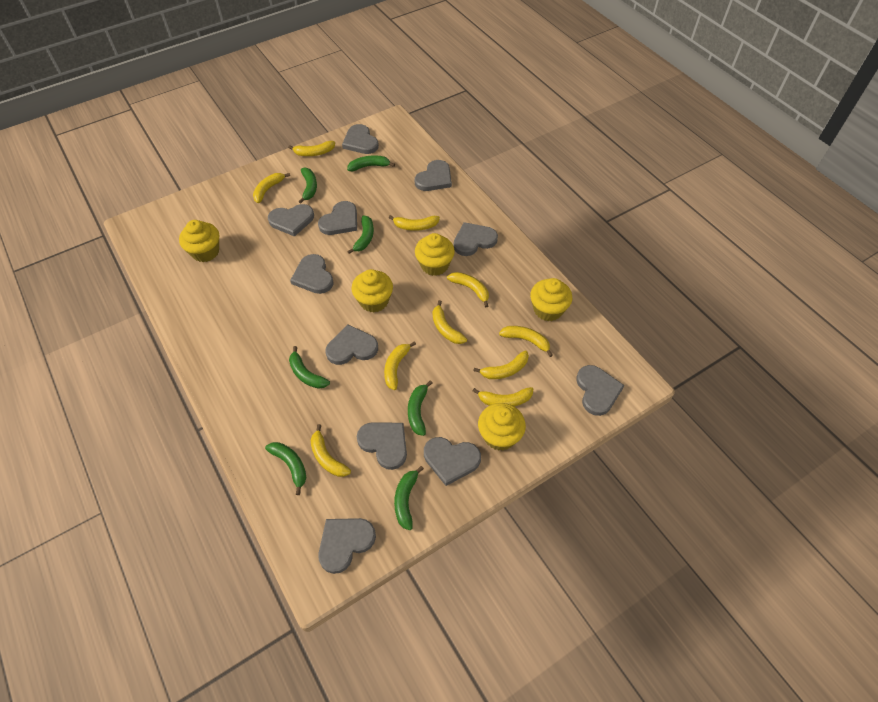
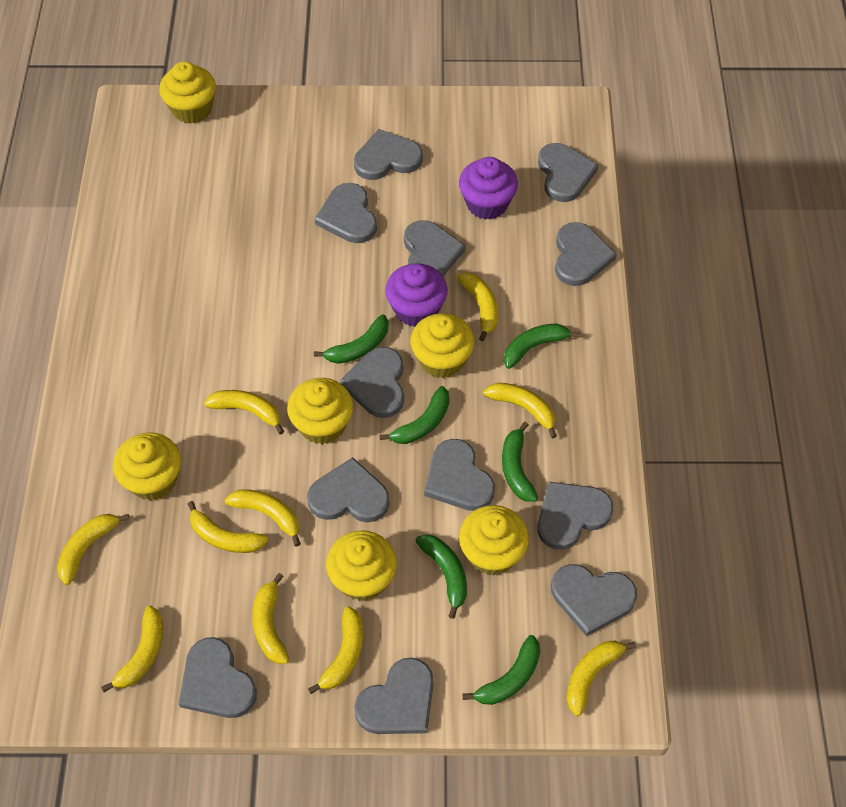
green banana: [265,442,306,495] [289,346,330,389] [298,168,317,204] [347,155,395,171] [347,216,374,254] [394,466,424,530] [408,380,433,436] = 7 -> [314,315,388,364] [380,386,449,444] [416,534,467,619] [462,635,540,705] [502,422,538,502] [503,323,580,369] = 6
grey heart: [268,204,314,237] [290,254,334,294] [318,201,357,235] [318,518,376,574] [325,324,378,365] [342,124,379,154] [357,422,407,470] [415,160,452,191] [424,437,481,486] [454,222,498,256] [576,365,625,416] = 11 -> [179,637,257,718] [307,457,390,522] [315,183,377,243] [340,347,404,418] [354,129,423,180] [354,657,433,734] [404,220,465,276] [424,439,495,511] [537,482,613,550] [538,143,598,202] [551,564,637,636] [555,222,616,286] = 12
purple cupcake: none = 0 -> [385,263,448,327] [459,157,518,220] = 2
yellow cupcake: [179,220,219,262] [351,269,393,312] [415,233,455,276] [478,403,526,451] [530,278,572,321] = 5 -> [113,432,181,501] [159,61,216,124] [287,378,353,444] [326,530,397,601] [410,313,474,378] [459,505,529,575] = 6

